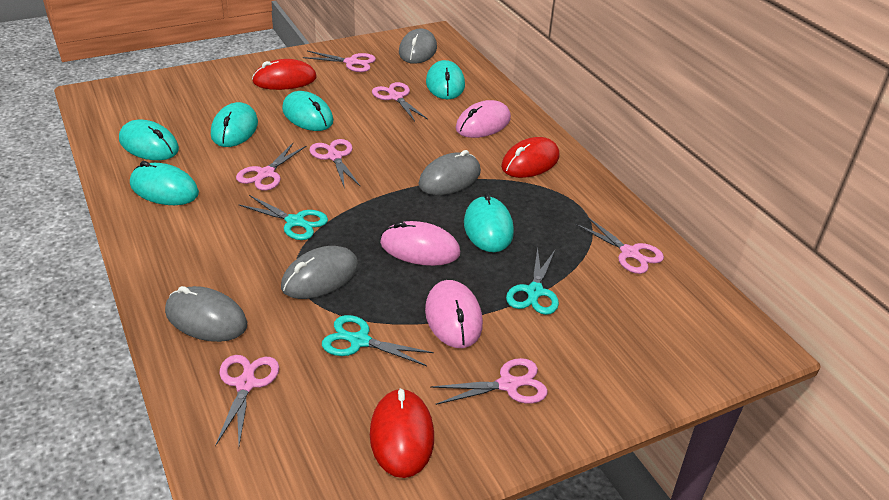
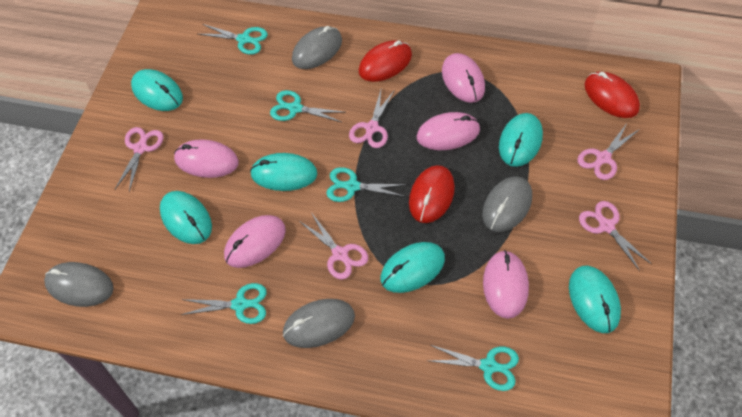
pink mouse: [380,221,460,266] [425,280,483,348] [456,100,511,138] = 3 -> [174,139,239,178] [224,215,286,268] [416,112,480,150] [442,53,485,103] [483,250,529,319] = 5
pink scissors: [215,355,279,446] [236,143,306,191] [303,51,376,72] [309,139,360,189] [372,82,428,121] [430,358,548,405] [575,217,664,274] = 7 -> [115,127,163,192] [299,212,368,280] [349,90,394,148] [577,122,640,180] [579,201,651,271] = 5
turquoise scissors: [239,195,328,240] [322,315,434,366] [506,248,559,315] = 3 -> [180,283,267,324] [199,24,268,55] [270,90,343,122] [326,167,407,202] [429,345,519,391] = 5

